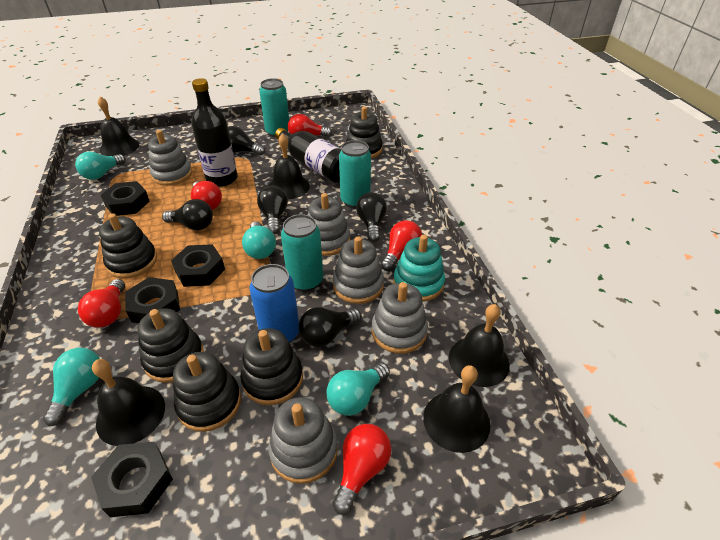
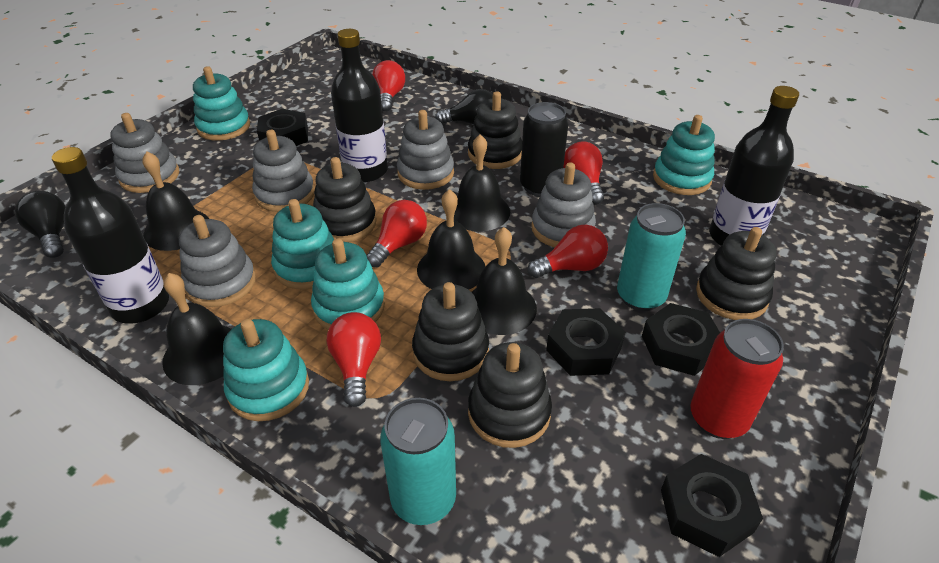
black bottle: [191,78,238,187] [275,128,341,183] = 2 -> [52,147,169,324] [331,29,388,182] [709,86,799,246] = 3
black can: none = 0 -> [520,102,568,197] = 1
black light bulb: [162,199,213,231] [228,126,265,155] [257,186,288,234] [298,307,362,347] [356,192,387,242] = 5 -> [15,191,66,258] [435,89,493,124] = 2
blue can: [249,264,299,343] = 1 -> none = 0
red can: none = 0 -> [690,319,784,439] = 1
turquoise can: [259,78,289,138] [281,214,323,292] [339,140,371,208] = 3 -> [380,398,456,525] [617,203,686,311] = 2
turquoise light bulb: [43,348,100,426] [75,152,126,180] [242,221,276,259] [326,363,390,416] = 4 -> none = 0
turquoise stacking toy: [393,235,445,302] = 1 -> [193,66,250,141] [223,319,309,421] [271,199,334,289] [311,238,385,330] [653,115,715,195] = 5

